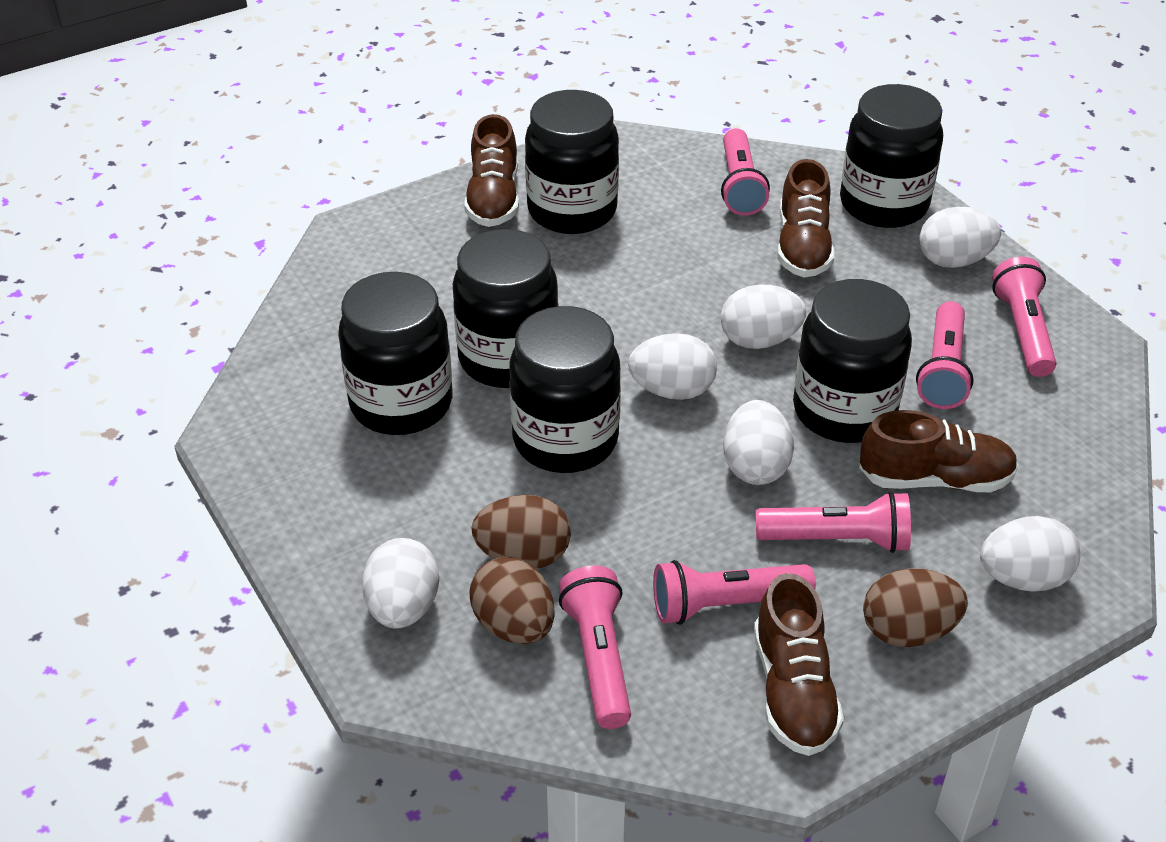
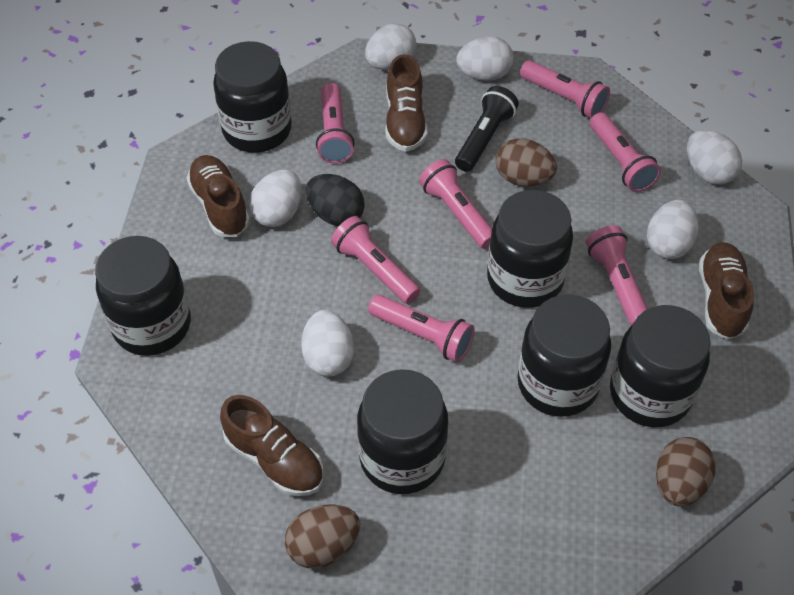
black egg: none = 0 -> [306,174,365,226] = 1
black flashlight: none = 0 -> [455,86,519,172] = 1
pink flashlight: [559,566,631,729] [653,560,816,625] [721,128,770,216] [756,491,911,553] [916,301,974,409] [992,257,1056,377] = 6 -> [316,83,354,164] [331,216,420,304] [368,295,475,362] [419,159,492,249] [520,60,610,118] [586,225,648,325] [590,112,661,192] = 7

